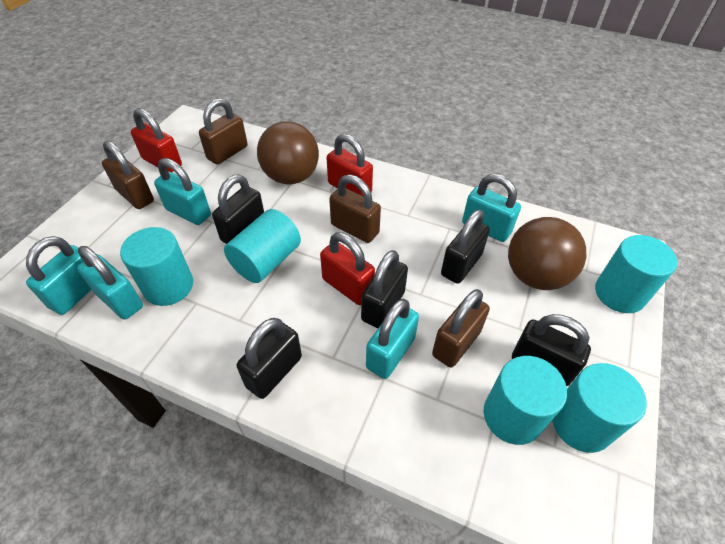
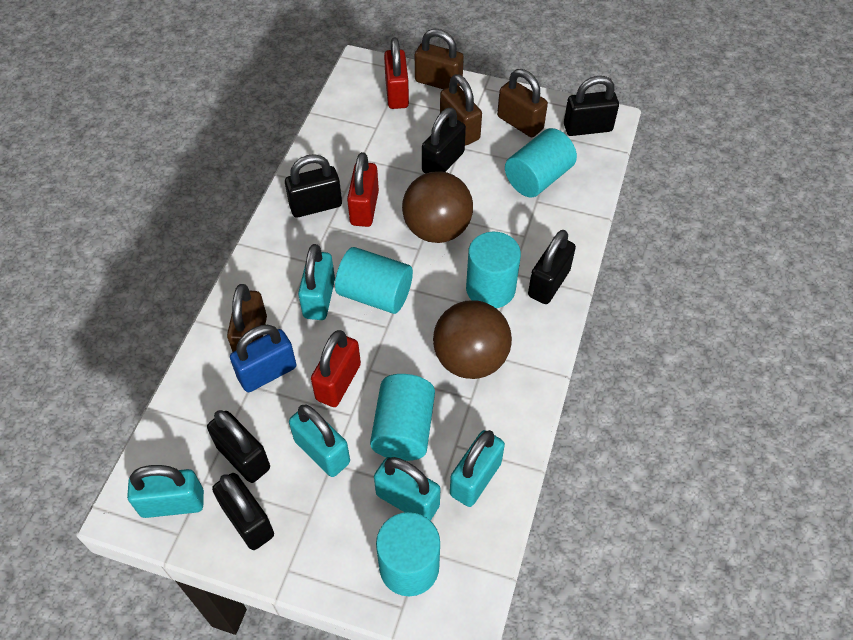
black padlock: [212,175,264,244] [237,318,302,399] [361,250,408,328] [441,209,490,284] [512,314,591,386] = 5 -> [207,410,270,483] [212,473,274,550] [285,154,342,218] [422,108,466,173] [528,230,576,304] [564,76,619,136] = 6
blue padlock: none = 0 -> [230,325,297,392] = 1

